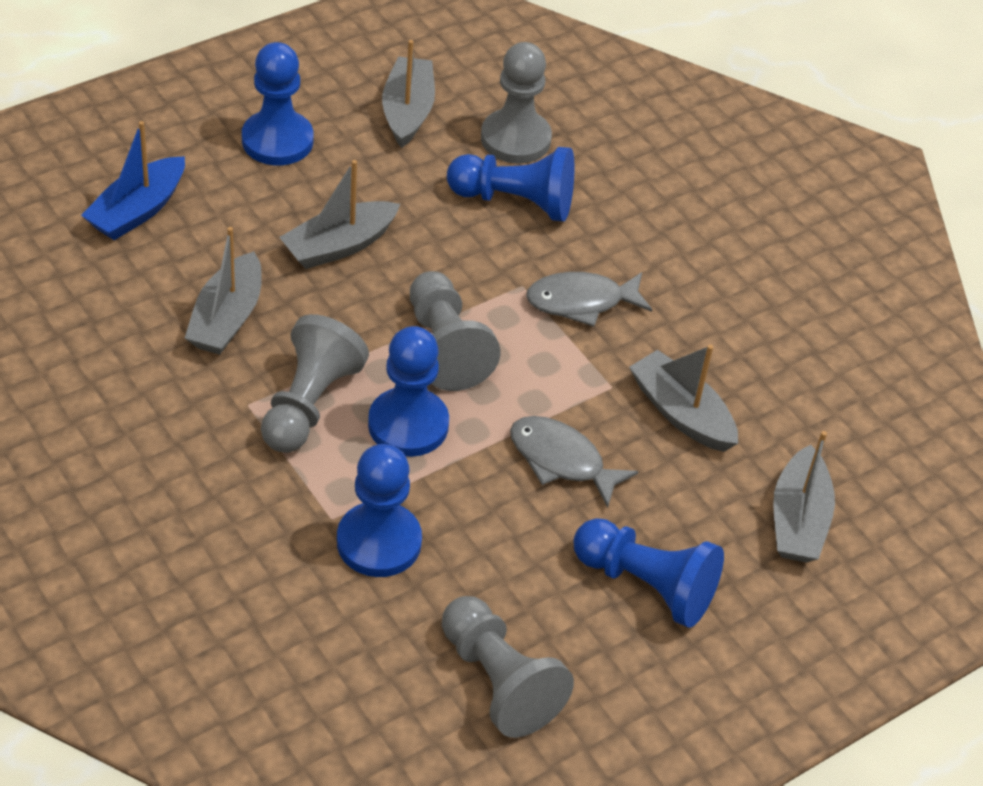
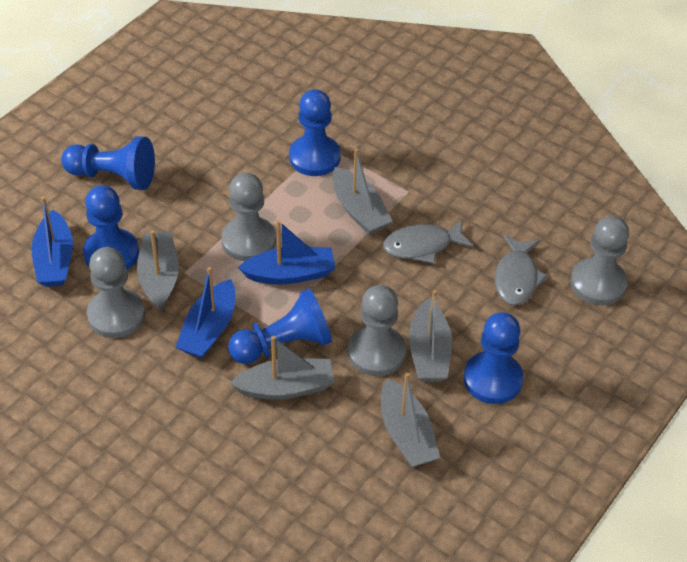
blue boat: [81,121,185,240] = 1 -> [31,196,73,287] [176,267,235,358] [238,220,335,284] = 3

